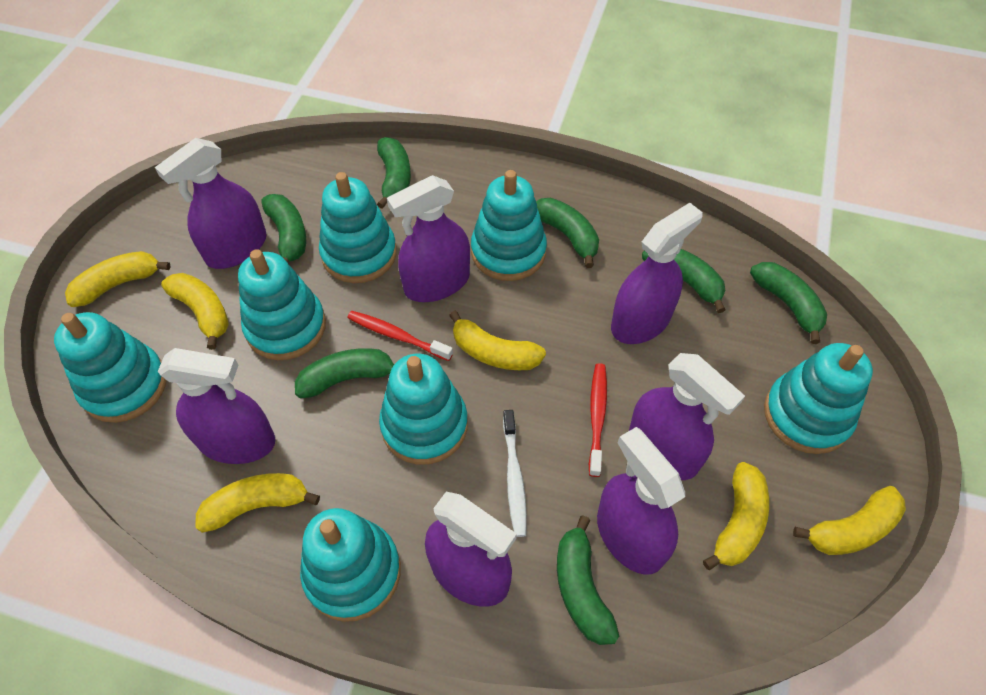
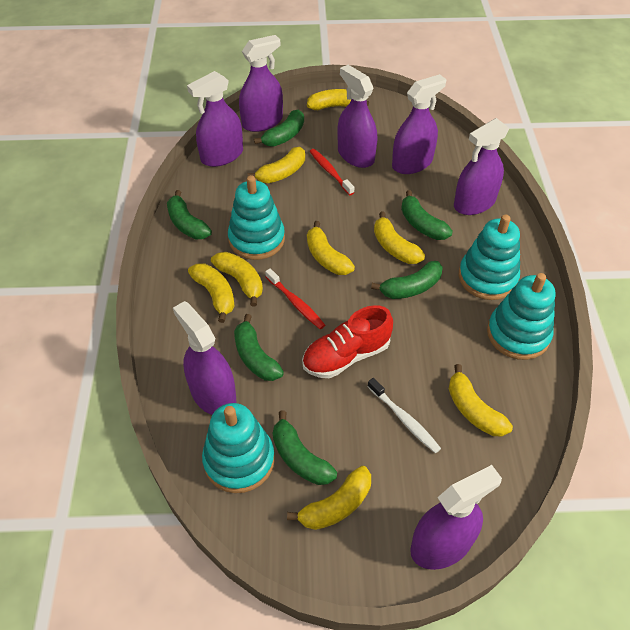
green banana: [261,194,306,263] [295,348,394,398] [377,137,411,209] [536,198,599,268] [557,515,619,645] [642,249,726,313] [750,262,827,344] = 7 -> [167,190,212,239] [234,314,284,381] [254,110,304,147] [273,410,337,485] [371,261,443,299] [401,190,453,240] = 6
red shoe: none = 0 -> [302,305,393,378] = 1
turquoise stacking toy: [54,312,166,423] [238,249,326,360] [300,508,401,622] [319,172,397,283] [379,354,468,465] [471,170,547,281] [764,343,873,454] = 7 -> [202,403,275,493] [228,175,285,260] [459,214,520,300] [487,273,555,360] = 4
yellow banana: [65,251,171,307] [161,273,229,350] [195,473,320,533] [449,311,546,370] [703,462,769,570] [793,486,906,555] = 6 -> [188,263,235,323] [211,252,263,307] [248,147,305,183] [287,466,371,530] [307,89,369,110] [307,221,355,275] [374,212,425,264] [449,364,513,436] = 8

